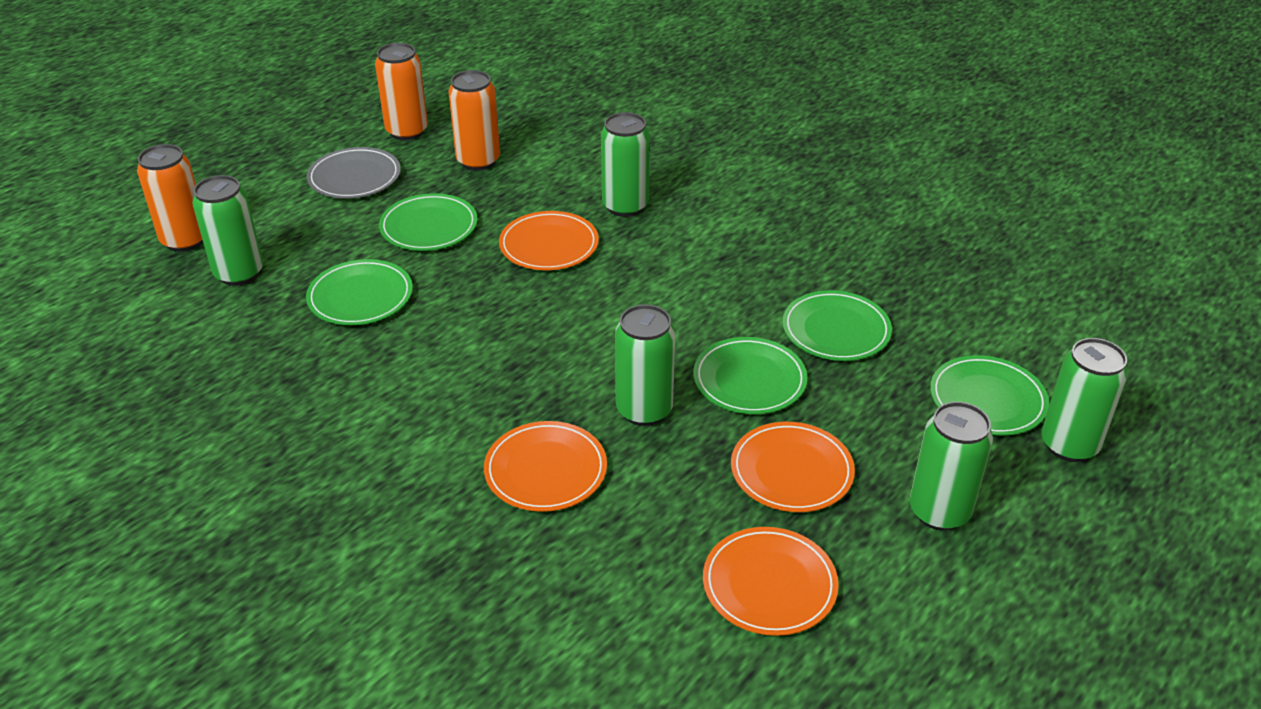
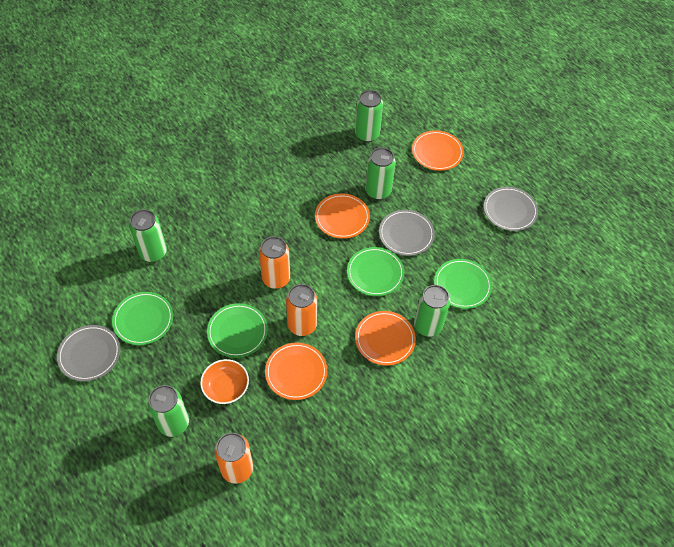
green plate: [306,259,413,325] [379,193,477,251] [693,337,807,414] [782,290,892,361] [930,355,1049,436] = 5 -> [112,292,173,345] [207,303,268,358] [347,247,404,296] [434,259,492,309] = 4
grey plate: [307,147,401,199] = 1 -> [57,325,120,381] [379,210,435,256] [484,187,538,231] = 3
orange bowl: none = 0 -> [200,359,249,404] = 1

